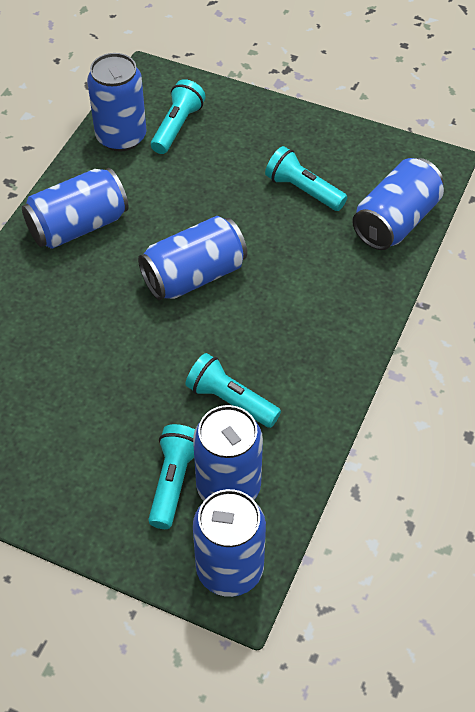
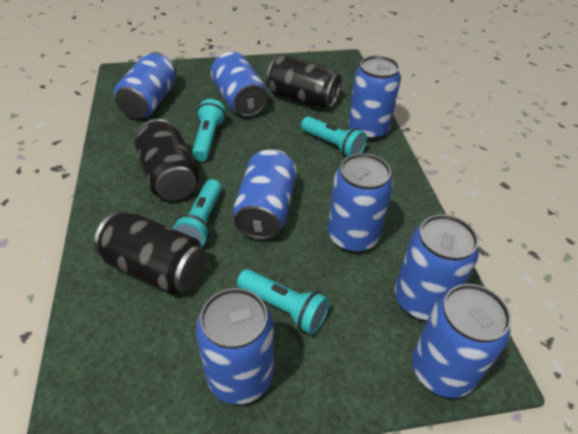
black can: none = 0 -> [94,212,206,294] [135,119,199,201] [266,55,341,108] = 3
blue can: [22,168,129,249] [87,53,147,152] [138,216,247,300] [193,405,263,501] [193,489,266,597] [352,158,444,250] = 6 -> [114,52,177,118] [196,288,274,404] [211,52,267,117] [233,149,297,240] [328,153,393,252] [348,56,401,140] [395,214,479,320] [412,284,511,398] = 8

